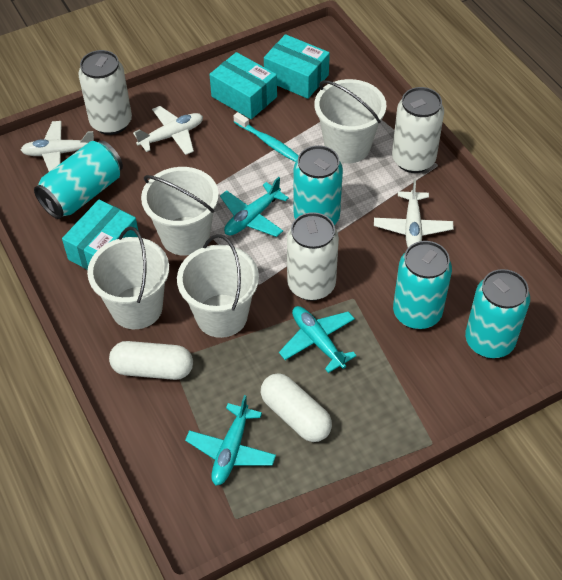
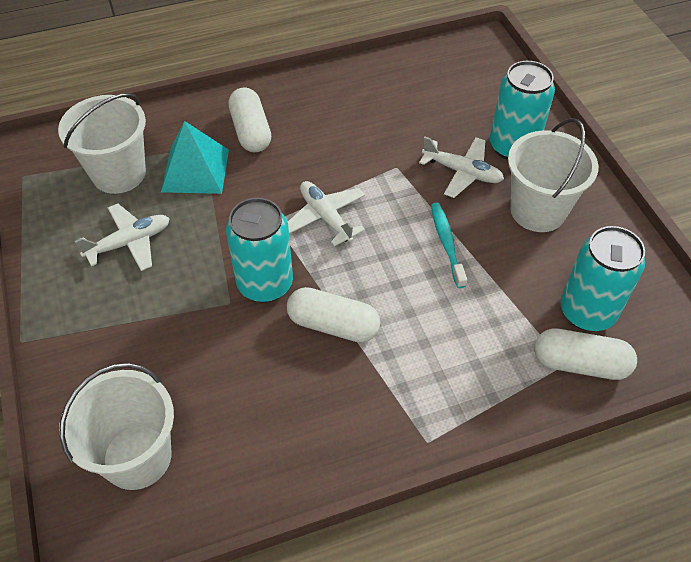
turquoise box: [62,199,138,270] [209,52,277,119] [264,34,330,99] = 3 -> none = 0
turquoise can: [34,140,123,219] [294,145,343,225] [393,241,452,330] [465,269,530,358] = 4 -> [226,198,293,302] [490,61,555,160] [560,226,645,331] = 3
turquoise plane: [185,395,276,485] [220,177,289,237] [279,306,357,373] = 3 -> none = 0
turquoise pyramid: none = 0 -> [161,121,229,194] = 1
white bucket: [87,226,169,329] [141,167,219,256] [177,234,259,338] [314,79,387,163] = 4 -> [58,93,146,194] [59,363,174,490] [508,118,598,232] = 3
white can: [78,50,132,135] [287,212,339,301] [392,87,444,173] = 3 -> none = 0
white capsule: [109,341,193,380] [261,373,332,442] = 2 -> [229,87,271,152] [287,287,380,343] [534,329,637,380] = 3

